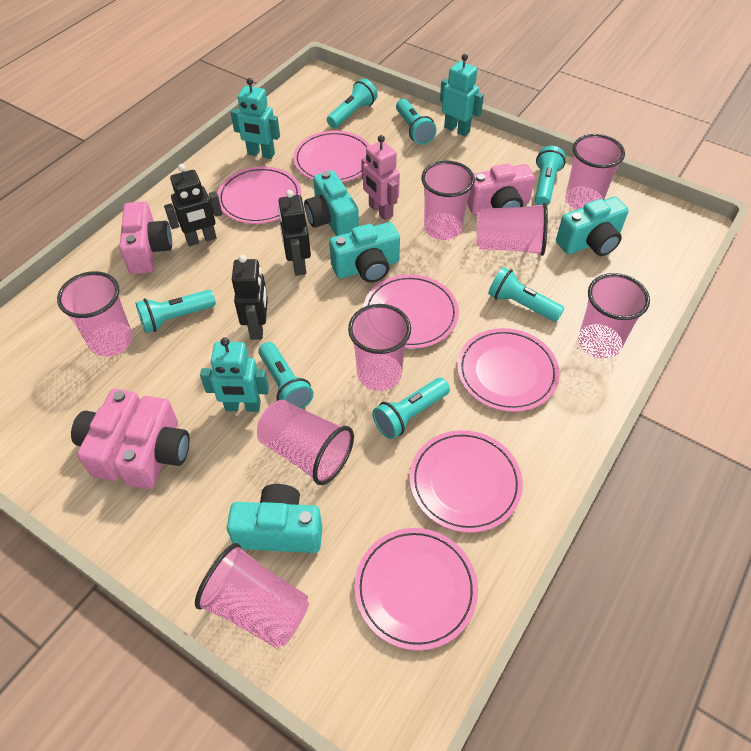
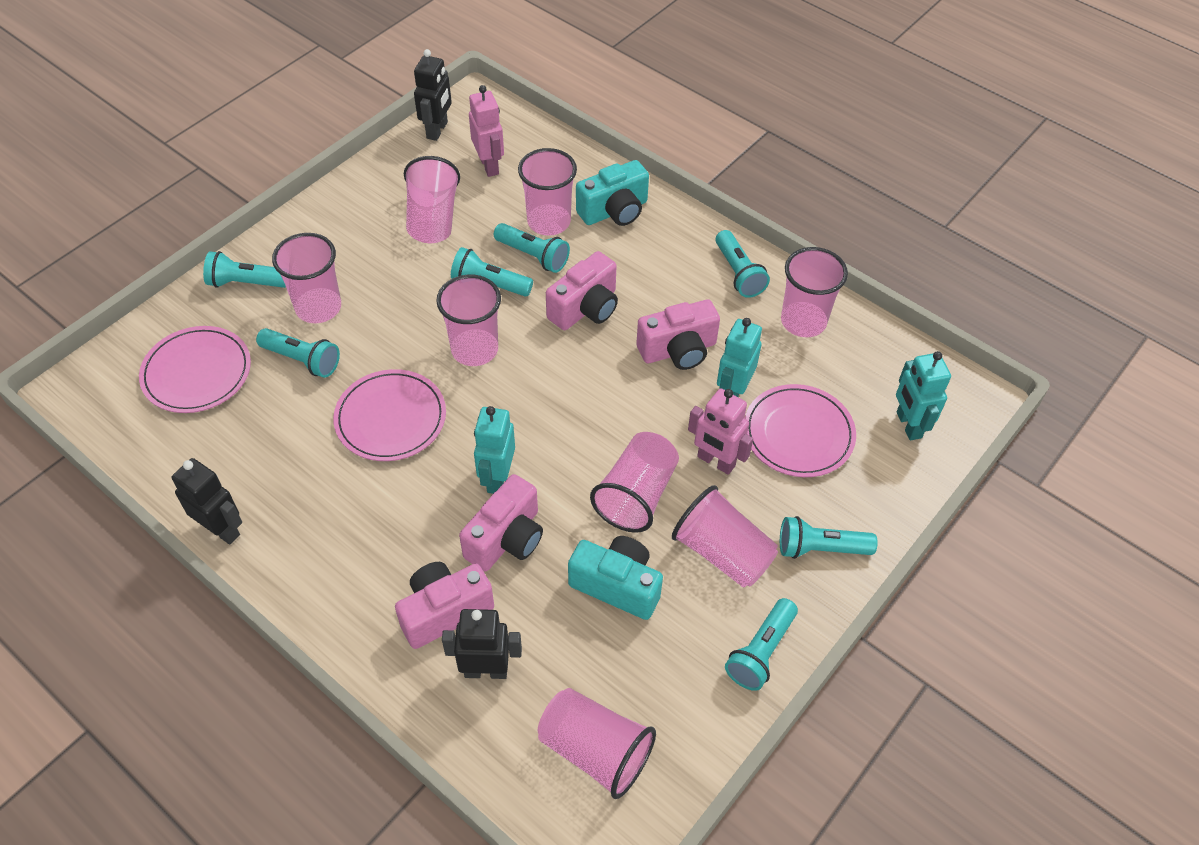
pink plate: [217,166,301,224] [293,131,370,182] [354,528,478,651] [363,274,459,349] [410,430,523,533] [457,328,560,412] = 6 -> [139,326,251,413] [333,369,446,461] [745,384,856,477] = 3
pink robot: [361,135,400,220] = 1 -> [469,85,504,177] [688,388,753,475] = 2
turquoise camera: [227,484,322,553] [304,170,359,236] [329,222,400,283] [556,197,629,256] = 4 -> [568,536,663,620] [576,160,649,226] = 2

